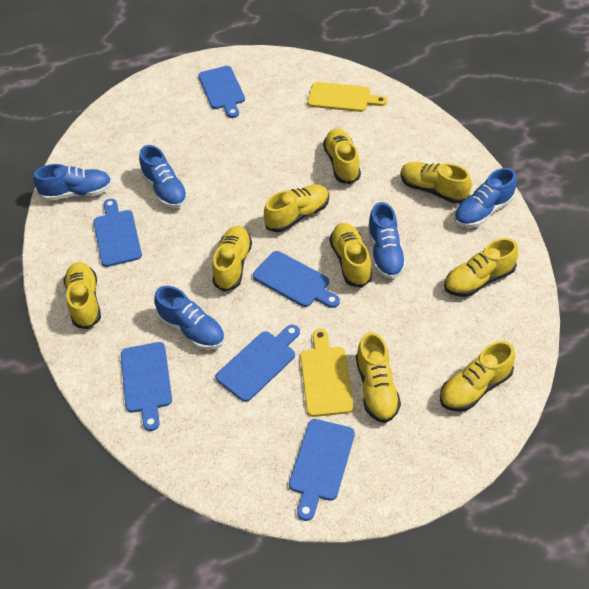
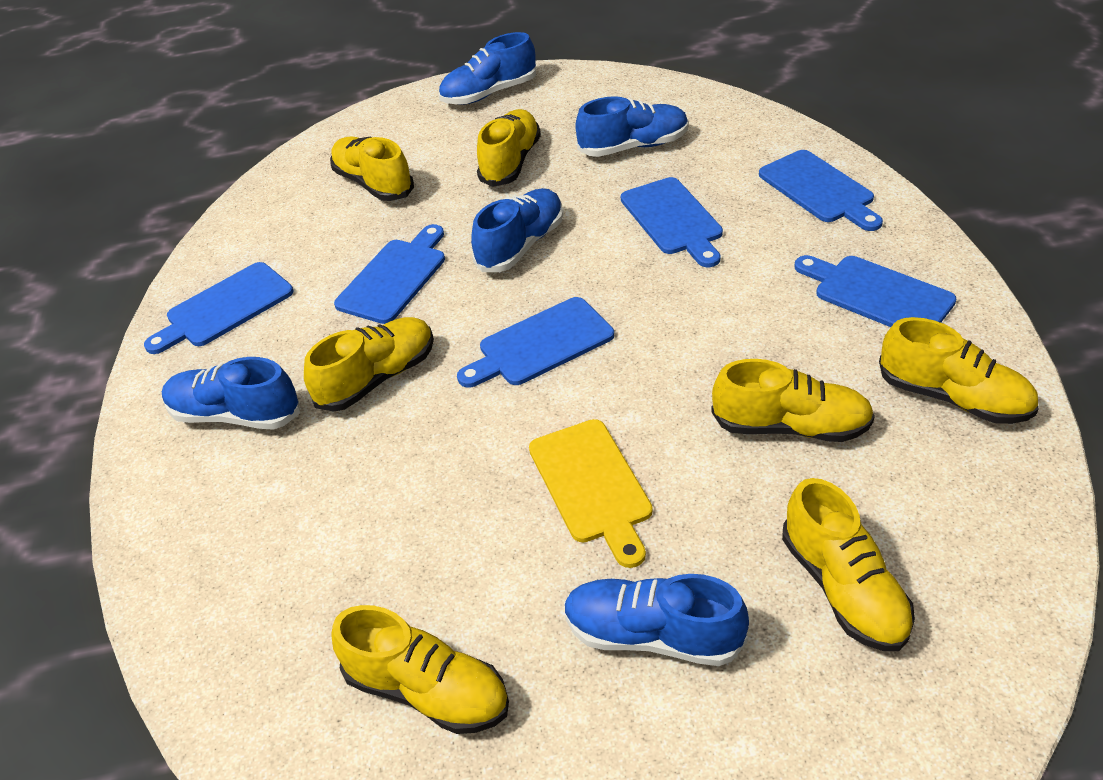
yellow cutting board: [300,329,354,417] [307,82,387,112] = 2 -> [529,419,653,568] = 1
yellow shoe: [64,262,101,329] [212,226,252,292] [264,185,329,232] [323,129,361,184] [330,223,373,288] [356,332,401,423] [400,162,472,204] [440,341,515,412] [444,238,518,297] = 9 -> [304,317,434,412] [330,137,414,201] [331,605,509,734] [477,109,541,187] [711,359,875,442] [782,478,915,651] [879,317,1039,424] = 7

